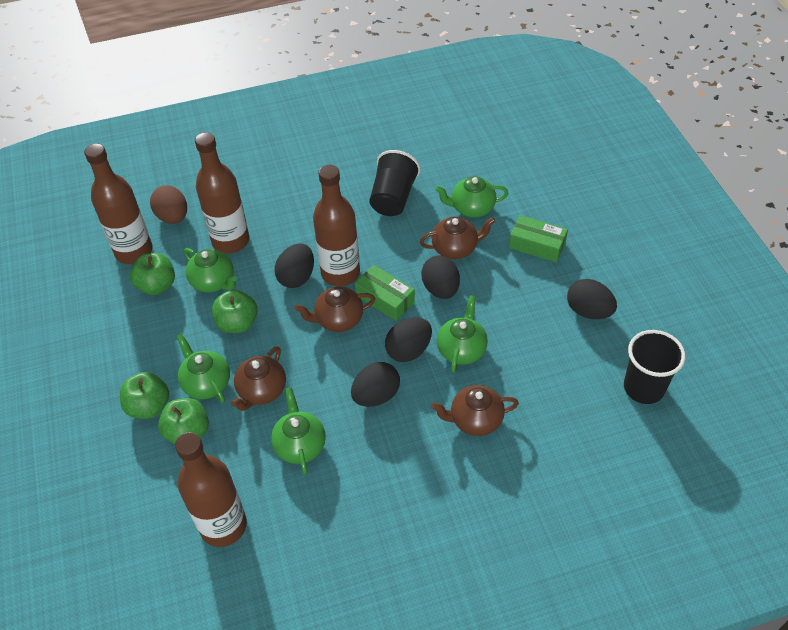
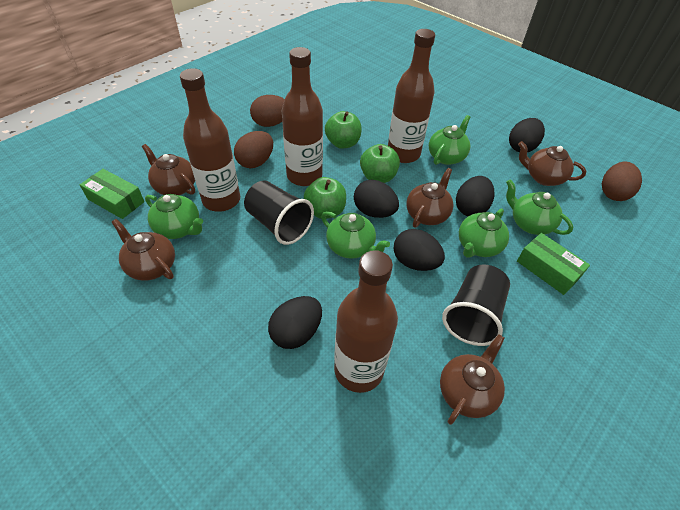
brown egg: [150,185,187,224] = 1 -> [234,131,273,168] [250,95,285,127] [602,162,642,201] = 3
brown teapot: [231,346,286,411] [294,287,375,332] [420,217,495,259] [431,385,519,436] = 4 -> [112,219,175,281] [142,144,195,195] [406,168,454,228] [440,334,505,425] [518,141,586,186] = 5
green apple: [120,372,169,419] [130,253,175,295] [158,398,209,444] [212,290,258,333] = 4 -> [304,177,346,219] [325,111,362,149] [360,144,400,183] = 3

